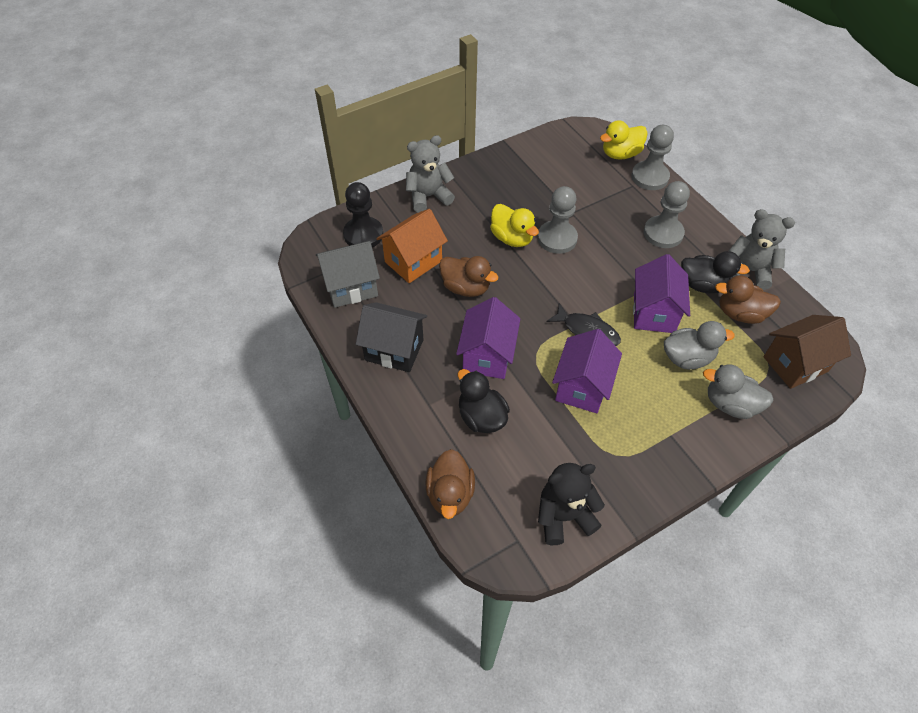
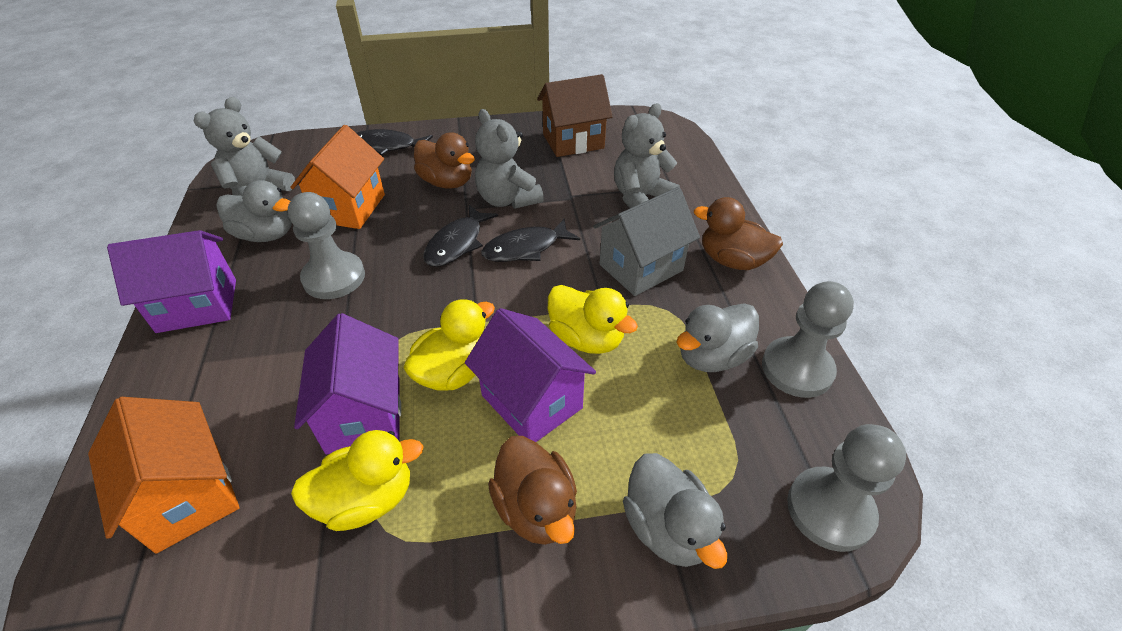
black duck: [457,369,510,433] [681,251,750,293] = 2 -> none = 0
black fish: [546,303,621,346] = 1 -> [357,129,433,156] [423,205,498,267] [481,218,580,262] = 3
black house: [356,302,427,372] = 1 -> none = 0
black pawn: [343,182,383,247] = 1 -> none = 0
black teddy bear: [538,463,605,545] = 1 -> none = 0
grey duck: [664,321,735,370] [703,364,774,419] = 2 -> [217,180,292,242] [623,453,727,569] [676,303,759,372] = 3
grey teddy bear: [406,135,455,213] [729,209,795,290] = 2 -> [194,97,295,196] [475,109,544,209] [614,103,680,208] = 3
orange house: [376,209,448,283] = 1 -> [88,397,240,554] [290,125,385,229] = 2
yellow duck: [490,204,539,247] [600,120,648,160] = 2 -> [291,430,424,531] [404,299,495,391] [548,285,638,354] = 3

